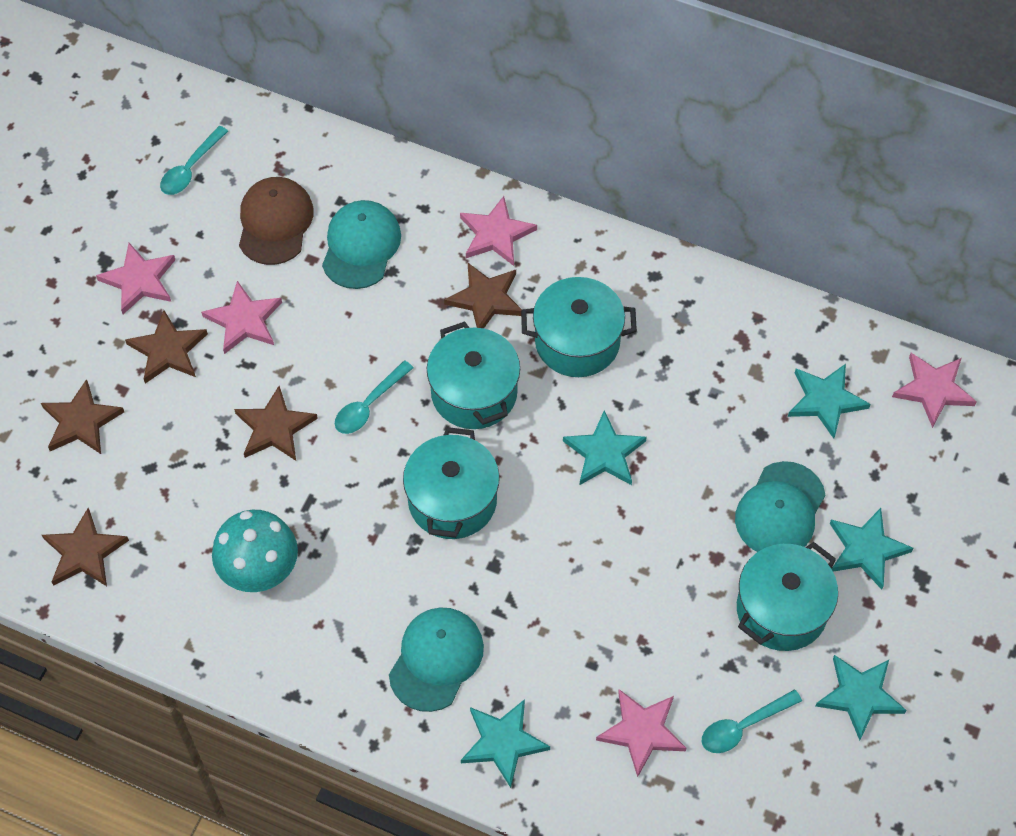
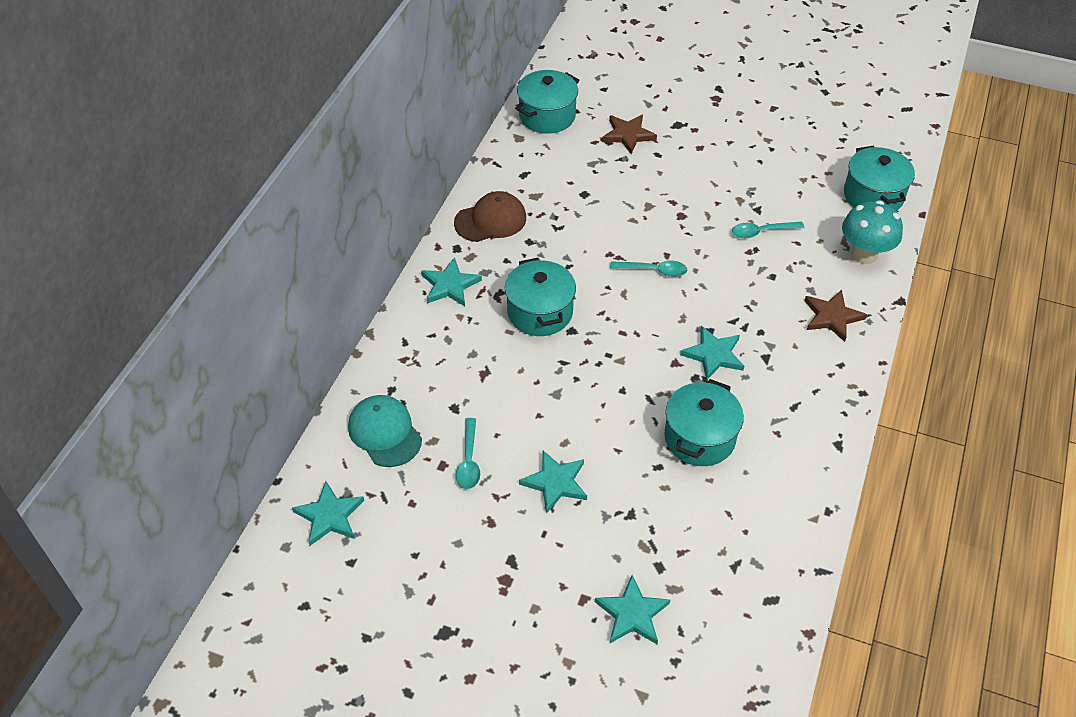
brown star: [41,379,124,454] [42,508,129,586] [125,310,208,384] [234,386,318,461] [444,263,522,328] = 5 -> [602,114,657,154] [804,290,867,342] = 2
pink star: [96,243,175,314] [201,281,282,354] [460,196,537,266] [596,689,686,777] [892,353,977,428] = 5 -> none = 0
turquoise cap: [322,200,401,289] [389,608,484,712] [735,461,825,552] = 3 -> [348,395,422,467] = 1

